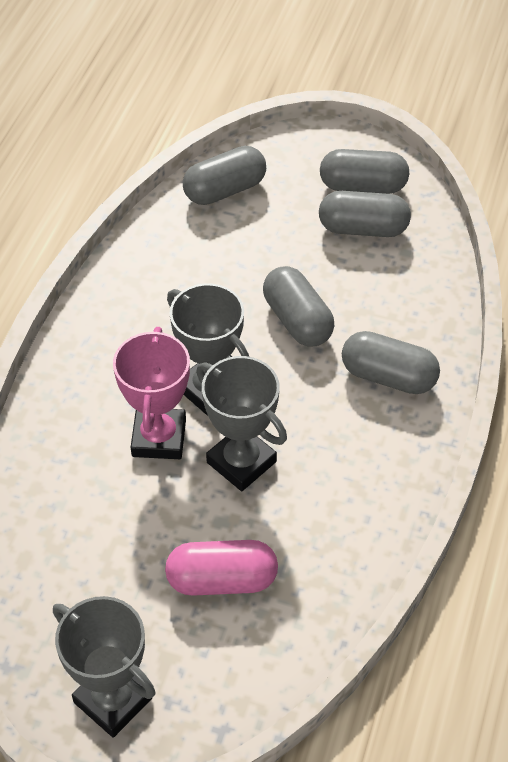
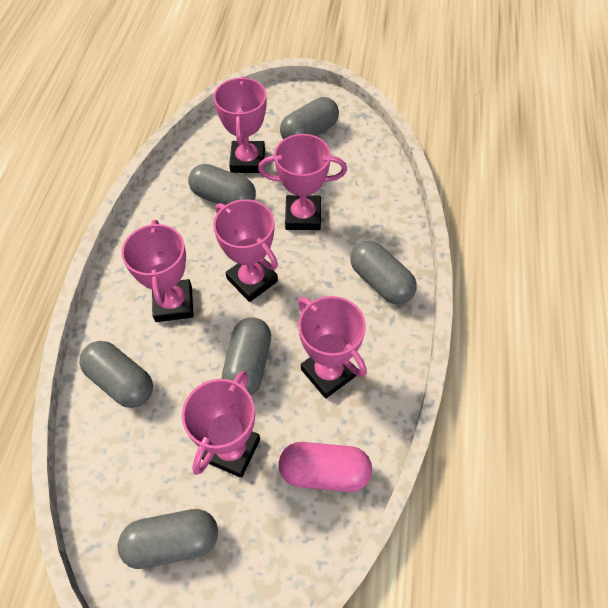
grey capsule: [183,146,266,205] [263,266,334,347] [319,191,411,237] [320,149,409,194] [342,331,440,394] = 5 -> [79,341,153,408] [118,509,218,569] [188,164,256,205] [222,317,271,395] [280,97,339,139] [350,241,417,304] = 6
grey trophy: [53,596,156,738] [167,283,249,416] [196,356,287,491] = 3 -> none = 0
pink trophy: [113,327,190,459] = 1 -> [121,220,194,322] [182,371,260,478] [213,199,278,302] [214,76,267,173] [258,134,347,230] [298,296,367,399] = 6

